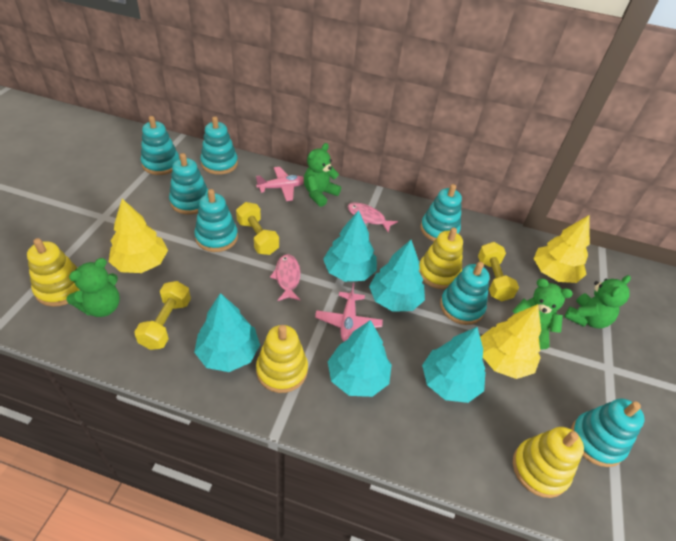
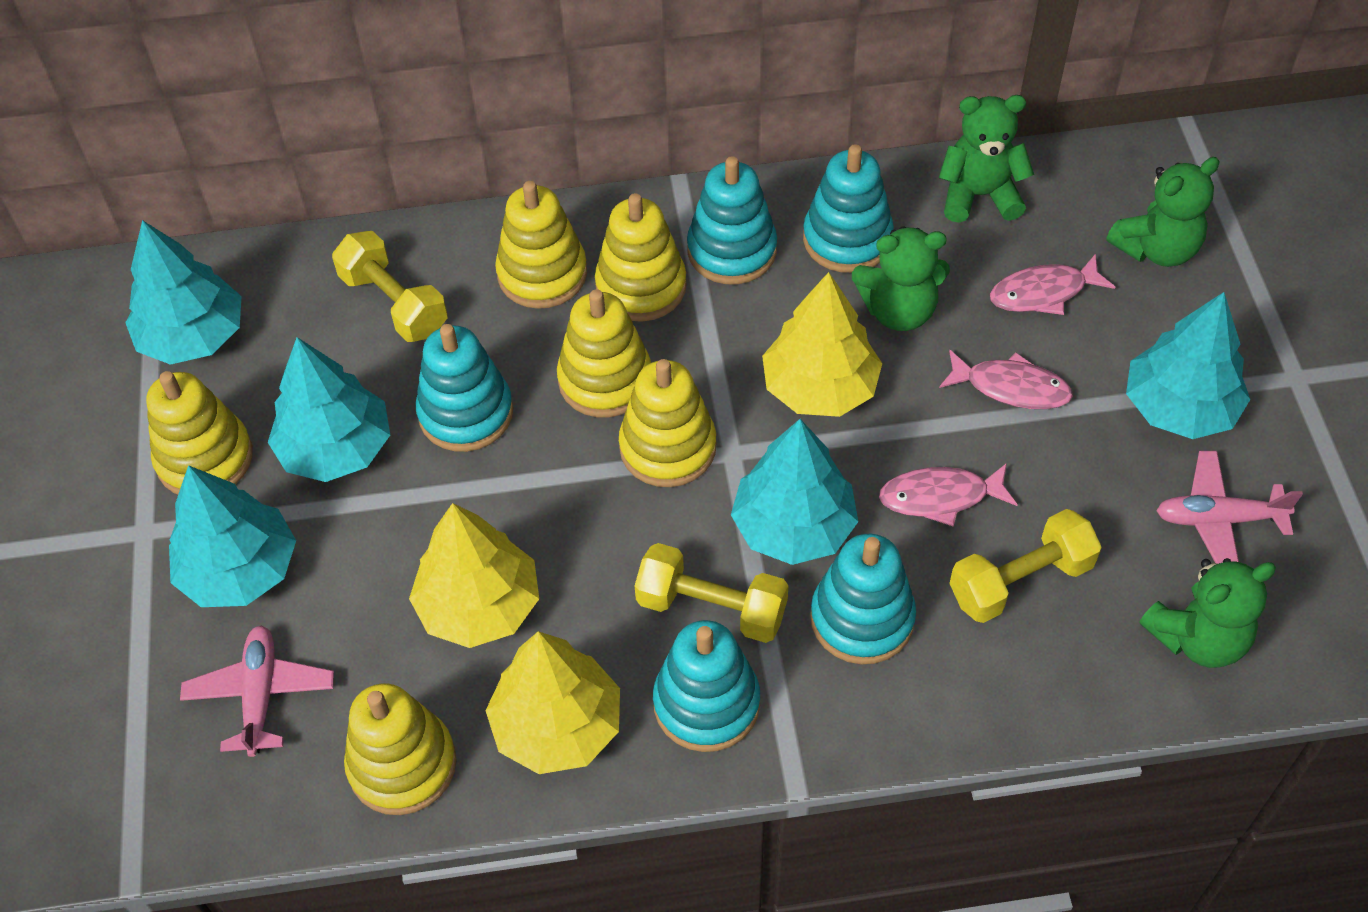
pink fish: [270,254,301,301] [347,202,398,233] = 2 -> [879,463,1018,526] [939,350,1073,409] [990,254,1115,315] = 3
turquoise stacking toy: [141,116,179,175] [169,153,208,215] [194,189,238,252] [200,116,238,175] [420,184,462,241] [440,262,490,325] [571,398,645,467] = 7 -> [416,324,513,452] [653,620,760,752] [687,156,777,284] [803,144,894,273] [810,534,916,664] = 5
yellow stacking toy: [27,238,80,307] [256,325,308,393] [419,227,463,289] [513,427,584,498] = 4 -> [146,371,253,495] [344,683,457,815] [495,181,587,309] [557,289,651,417] [595,193,687,322] [619,359,716,487] = 6

